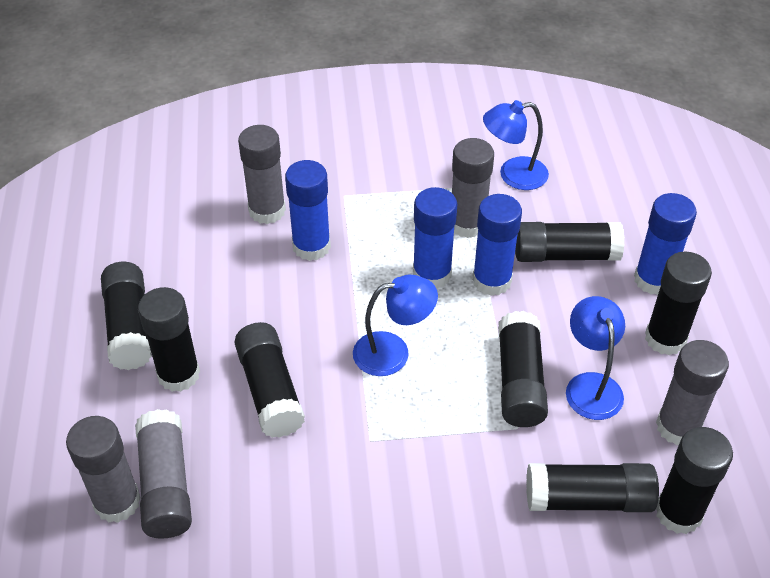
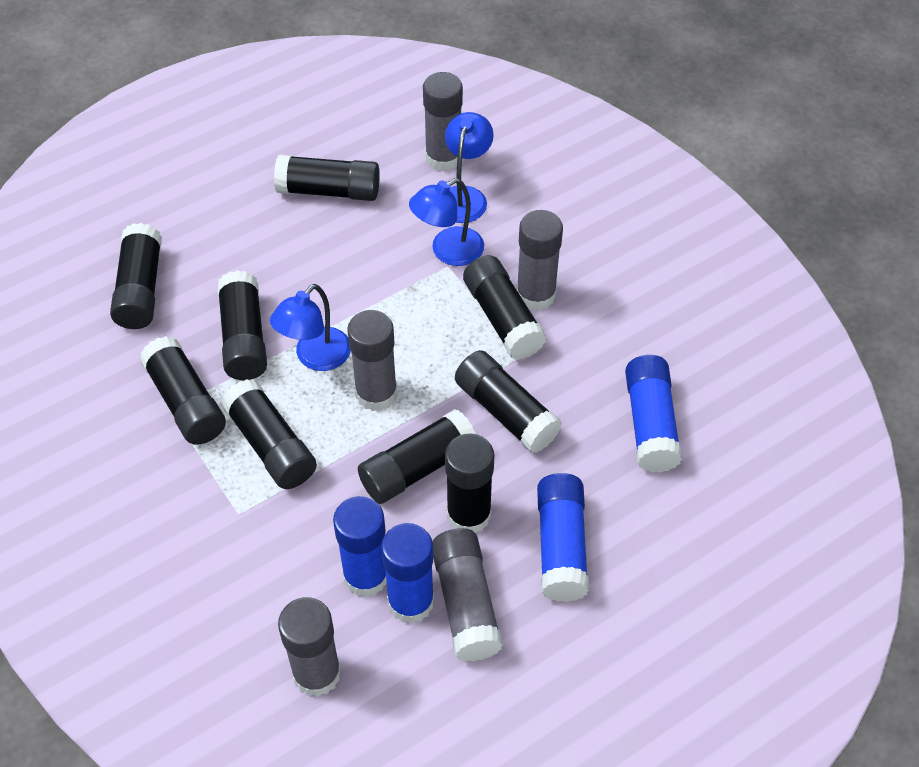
black glue stick: [101,262,152,370] [138,287,200,392] [235,322,305,438] [498,311,548,427] [515,222,624,262] [526,463,659,512] [645,252,712,356] [656,427,733,534] = 8 -> [110,223,162,329] [139,336,226,445] [217,270,267,380] [221,379,317,489] [274,155,380,201] [358,409,476,504] [445,433,494,533] [455,350,562,453] [463,255,547,360] = 9

